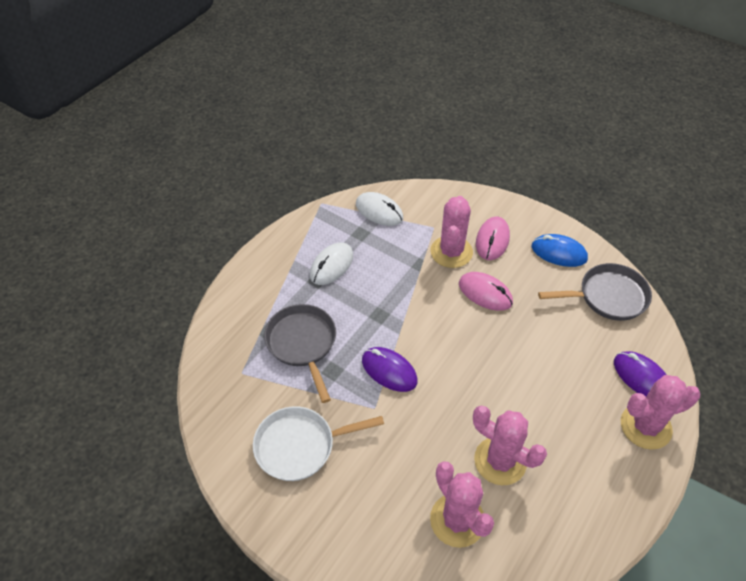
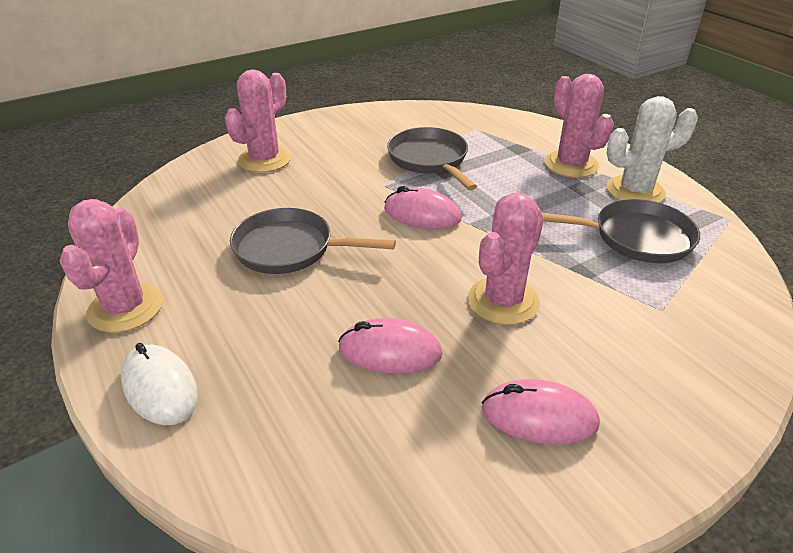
blue mouse: [532,234,588,267] = 1 -> none = 0
grey pan: [264,304,336,403] [538,263,652,321] = 2 -> [230,208,396,274] [387,127,477,190] [542,199,700,263] = 3
pink mouse: [459,272,513,311] [476,216,510,260] = 2 -> [338,318,443,374] [384,186,461,229] [482,379,600,445] = 3
purple mouse: [362,347,418,392] [614,351,667,396] = 2 -> none = 0
white cactus: none = 0 -> [607,96,698,203] = 1
white mouse: [310,242,353,285] [356,192,403,226] = 2 -> [121,343,198,425] = 1
white pan: [253,406,384,481] = 1 -> none = 0

